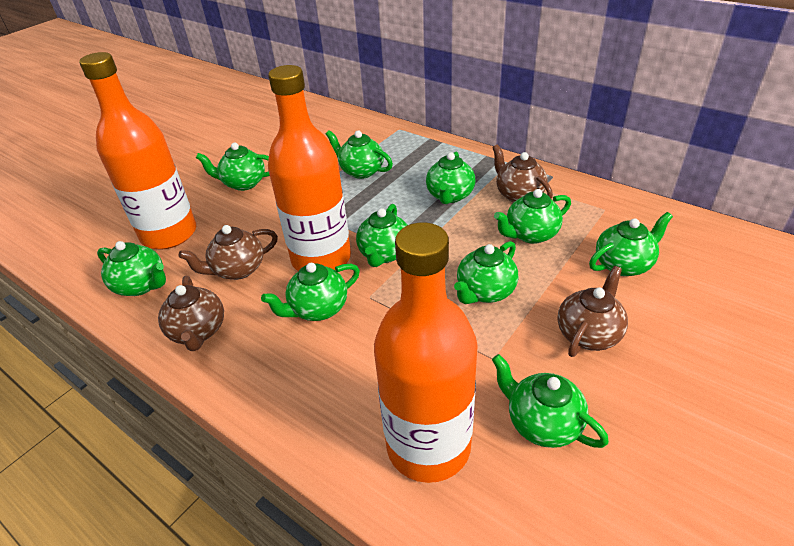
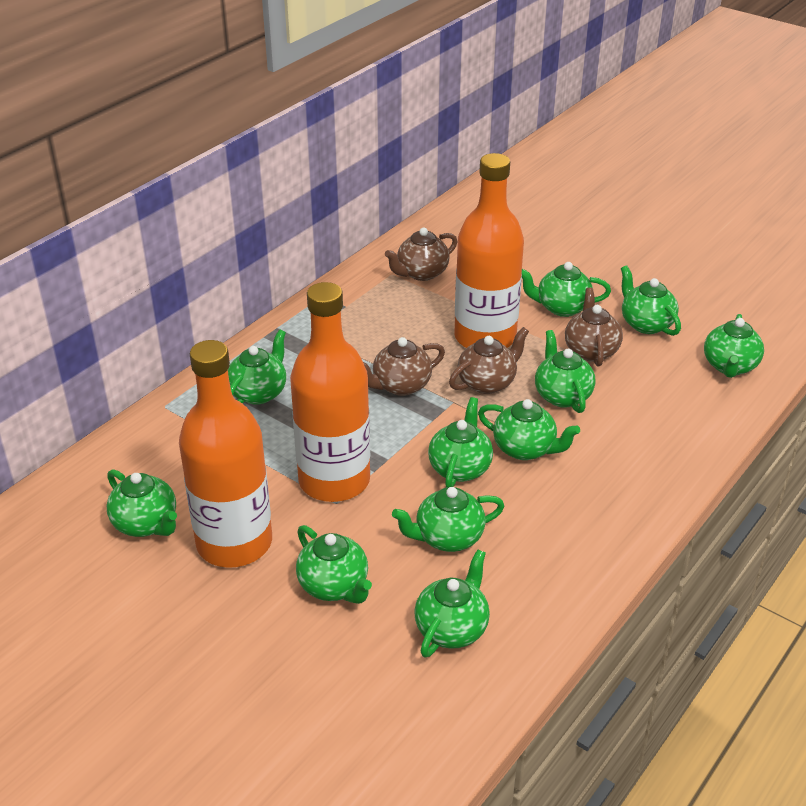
green teapot: [97,241,166,296] [196,143,270,191] [261,263,360,321] [326,130,393,179] [356,204,408,267] [426,151,475,204] [454,241,518,304] [492,354,609,448] [494,189,571,244] [589,212,673,276] = 10 -> [107,469,177,537] [228,330,286,405] [296,525,372,604] [392,487,504,552] [414,549,490,658] [428,397,493,487] [478,399,580,460] [522,262,611,317] [535,330,595,413] [621,265,681,336] [704,314,764,378] = 11

